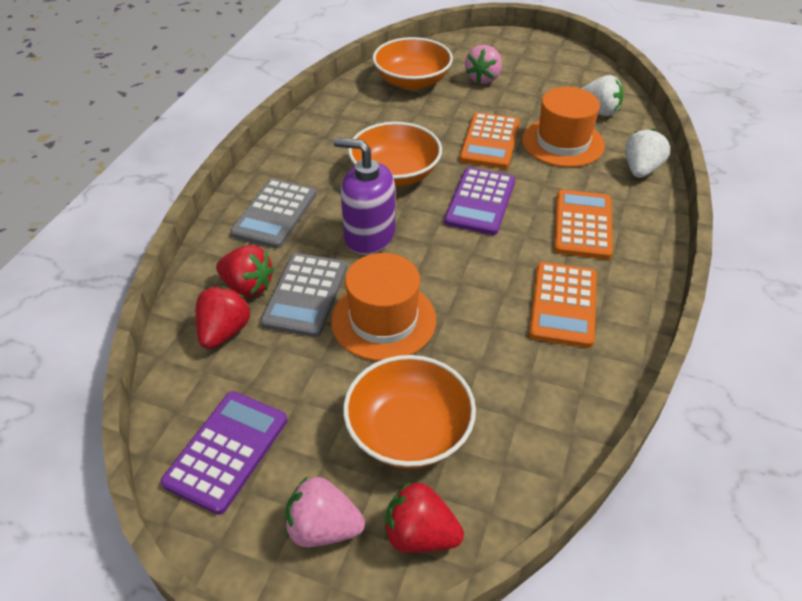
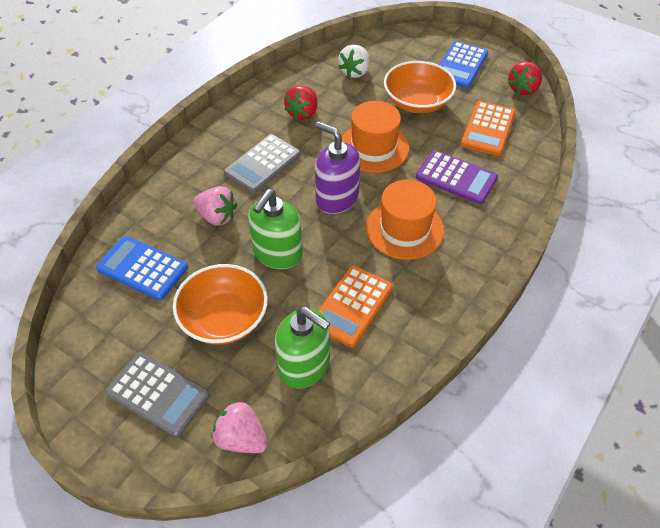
blue calculator: none = 0 -> [96,236,188,301] [440,41,488,88] = 2
green soap dispenser: none = 0 -> [248,189,303,269] [275,307,330,389] = 2
orange bowl: [343,355,476,469] [348,122,442,187] [373,37,453,90] = 3 -> [173,264,268,345] [384,61,456,113] = 2
orange calculator: [460,112,520,169] [529,262,597,348] [554,190,613,259] = 3 -> [318,265,393,347] [461,101,516,156] = 2
purple calculator: [161,391,287,515] [444,168,515,235] = 2 -> [416,150,498,204] = 1
red strawberry: [196,286,251,349] [216,245,274,297] [384,481,464,553] = 3 -> [284,85,317,120] [508,61,542,95] = 2
white strawberry: [581,75,623,116] [625,129,670,178] = 2 -> [338,45,370,78] = 1

